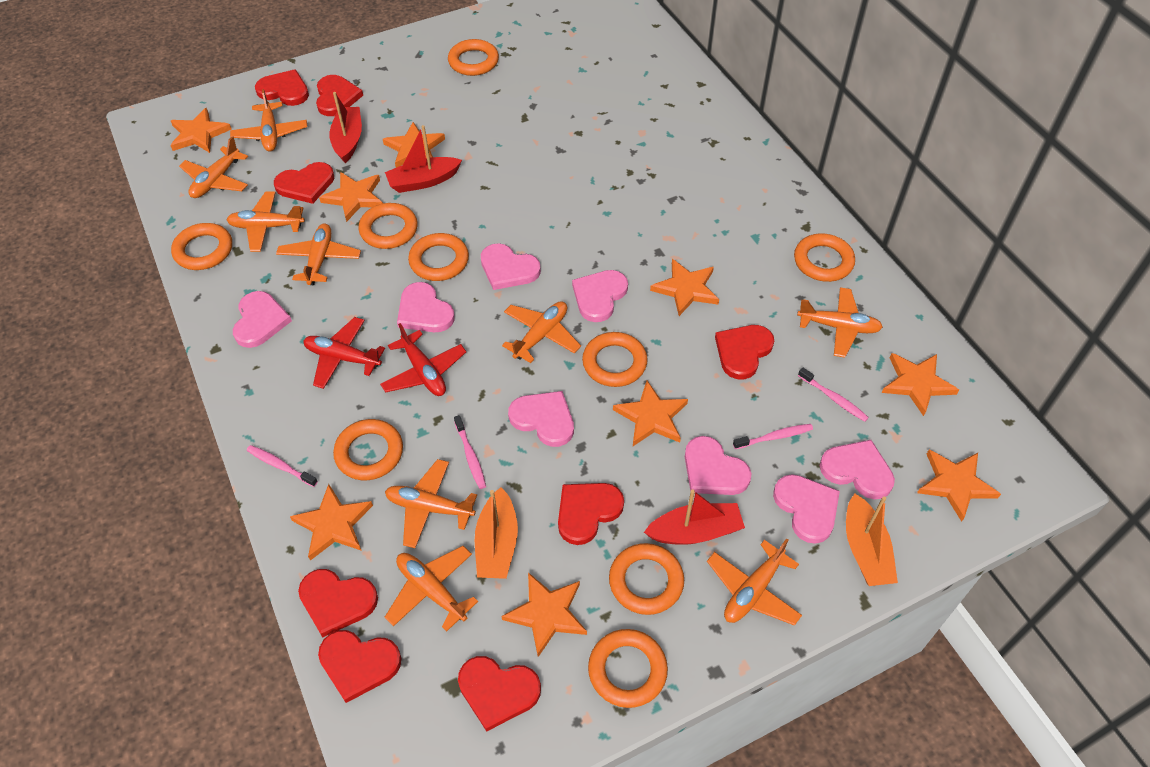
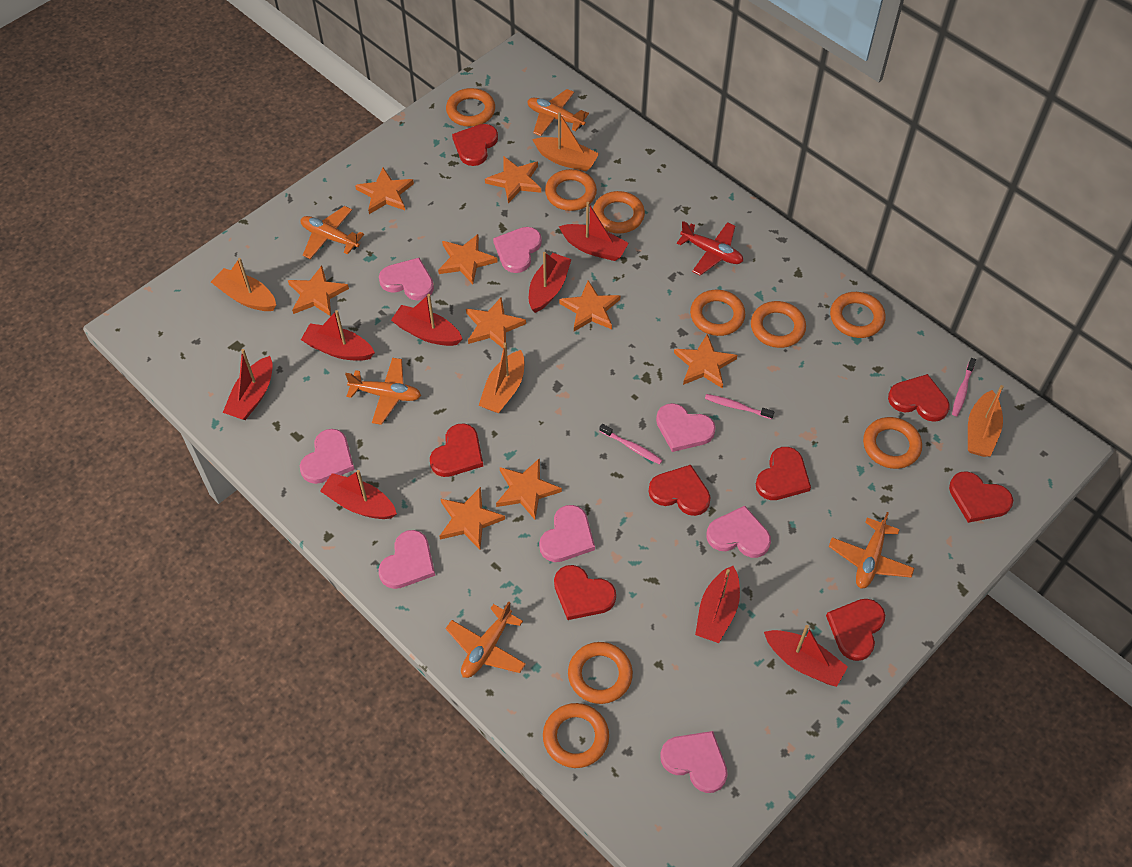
orange boat: [475,487,518,579] [846,493,898,586] = 2 -> [211,258,276,311] [479,343,524,413] [532,112,599,171] [968,385,1004,457] = 4
orange plane: [179,136,248,198] [227,192,305,252] [230,89,307,151] [276,223,361,285] [385,459,477,548] [385,546,478,631] [502,301,581,363] [707,538,802,626] [797,287,883,358] = 9 -> [301,206,364,259] [345,358,421,425] [446,601,526,678] [527,89,589,136] [829,512,914,589] = 5
pink toothbrush: [247,445,318,487] [454,415,486,489] [733,424,813,449] [798,368,869,422] = 4 -> [599,424,663,464] [705,394,775,419] [952,358,976,416] = 3
red boat: [329,92,362,163] [385,125,462,193] [644,489,745,545] = 3 -> [223,349,273,420] [301,310,375,361] [320,470,397,519] [391,294,462,346] [529,252,572,313] [559,202,629,261] [695,566,740,643] [764,625,848,687] = 8
red plane: [303,317,385,389] [380,323,466,396] = 2 -> [677,221,743,276] = 1

